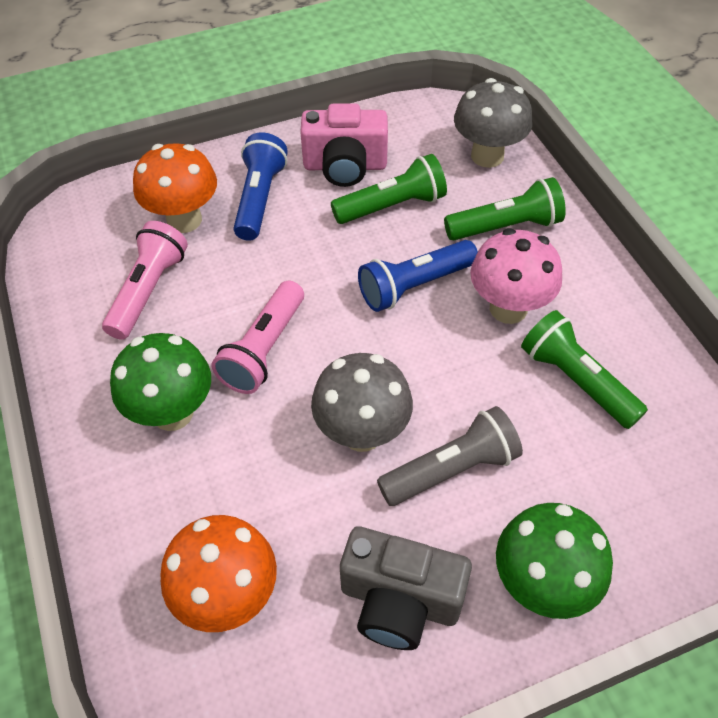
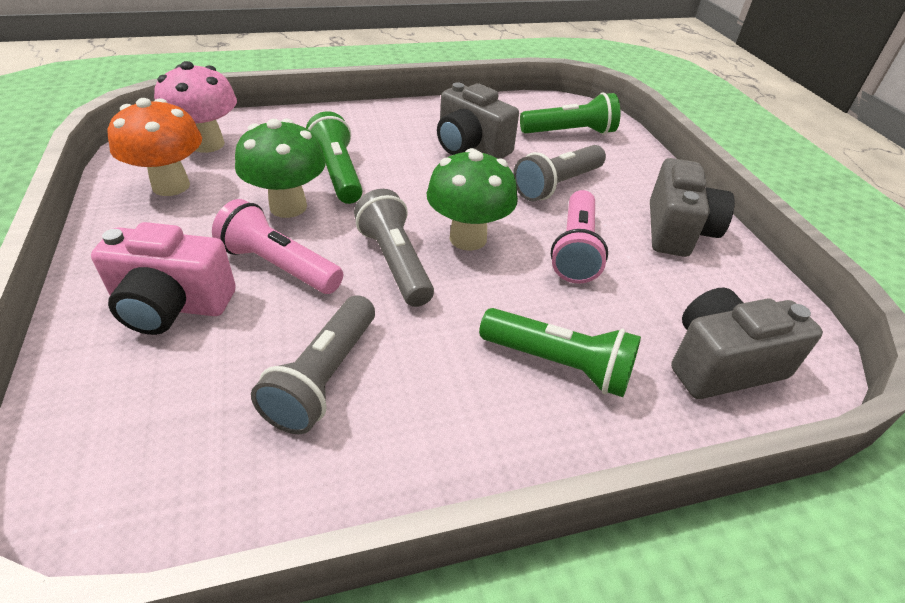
blue flashlight: [233,133,288,241] [358,240,478,312] = 2 -> none = 0
grey camera: [340,526,472,650] = 1 -> [437,82,519,159] [650,158,735,257] [671,288,823,399] = 3
grey flashlight: [377,406,523,506] = 1 -> [251,295,375,434] [354,189,434,307] [513,145,606,201] = 3
grey mushroom: [311,353,413,452] [454,78,532,168] = 2 -> none = 0
orange mushroom: [133,143,217,233] [160,515,277,632] = 2 -> [108,98,202,196] = 1

